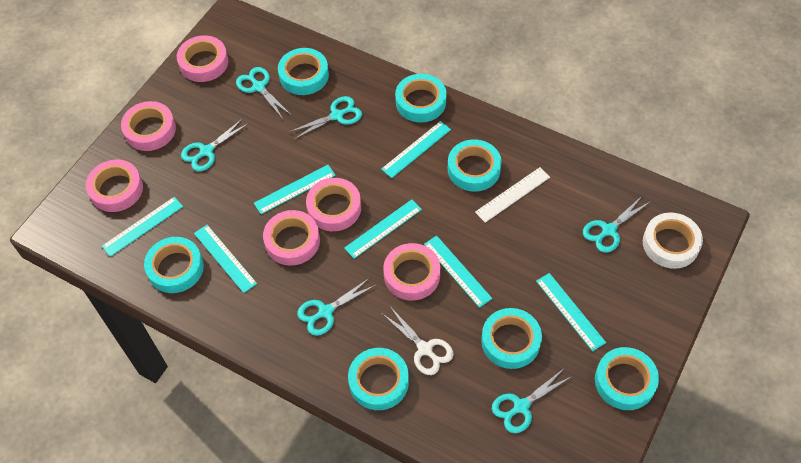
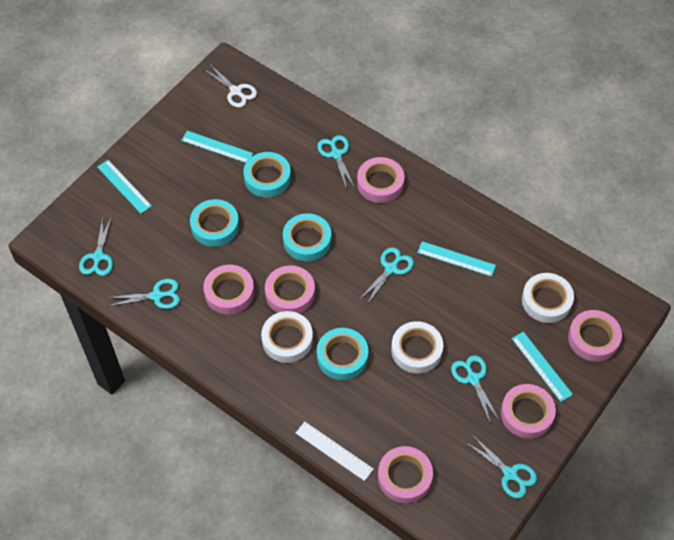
turquoise ruler: [102,197,183,257] [194,225,257,293] [254,165,336,214] [344,199,422,259] [381,121,451,178] [424,236,492,308] [536,273,606,351] = 7 -> [97,160,152,214] [181,131,253,163] [417,241,496,277] [511,332,573,402] = 4
turquoise tape: [144,237,204,293] [278,48,329,95] [348,348,409,410] [395,74,447,123] [448,139,502,192] [481,308,542,369] [595,347,659,410] = 7 -> [190,199,239,247] [243,152,291,198] [283,213,331,261] [317,328,368,380] = 4
white tape: [643,212,703,269] = 1 -> [261,311,313,363] [391,321,443,373] [522,273,574,323] = 3

